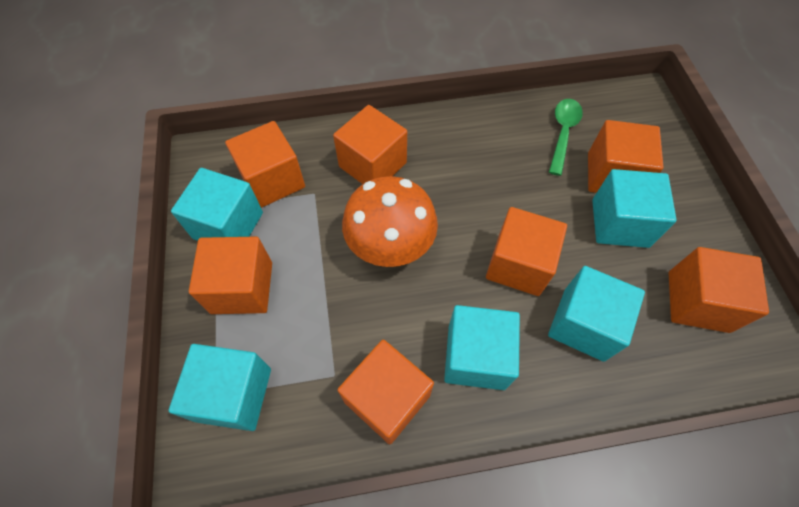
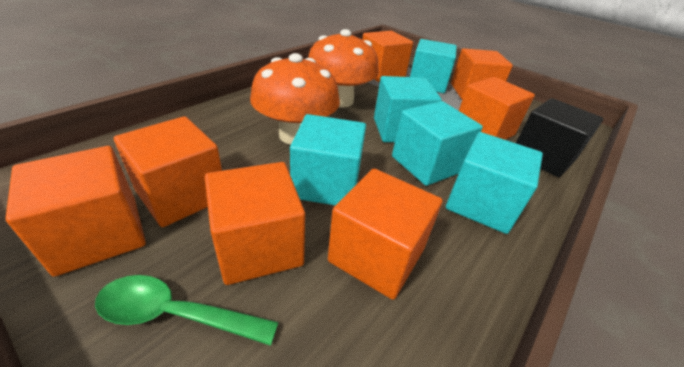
black cube: none = 0 -> [516,98,603,177] = 1
orange mushroom: [342,176,438,267] = 1 -> [250,53,340,145] [308,29,379,108] = 2

